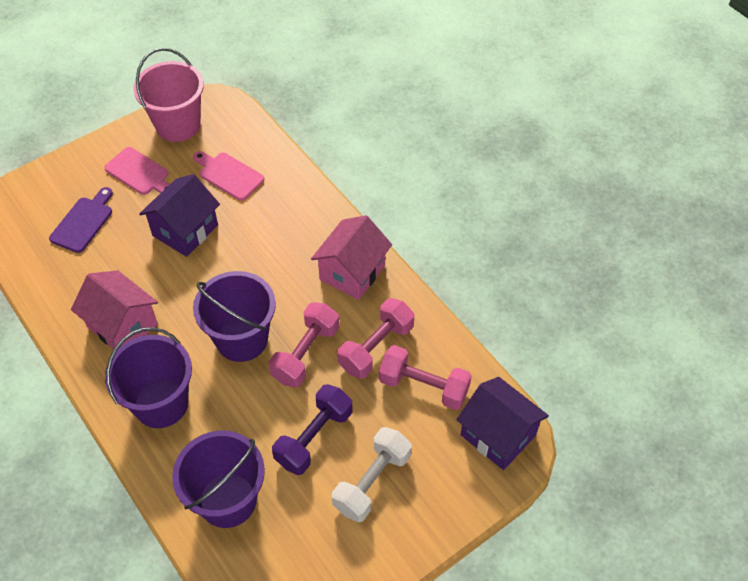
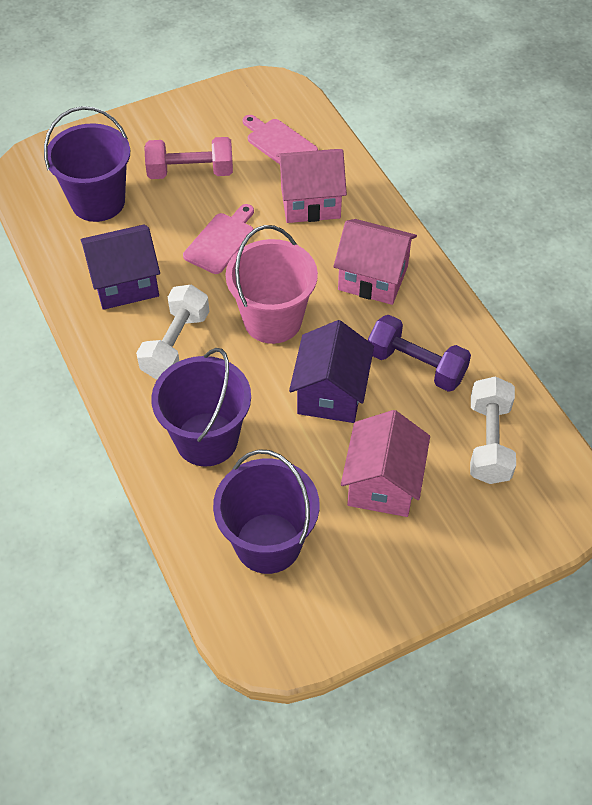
pink dumbbell: [269,302,339,388] [337,298,415,379] [379,345,472,410] = 3 -> [144,137,233,179] = 1
pink house: [71,270,158,349] [311,215,392,300] = 2 -> [276,149,347,223] [333,219,417,305] [341,410,430,517] = 3
purple cutting board: [49,187,113,253] = 1 -> none = 0
white dumbbell: [332,427,412,523] = 1 -> [136,285,209,379] [470,376,516,484] = 2

